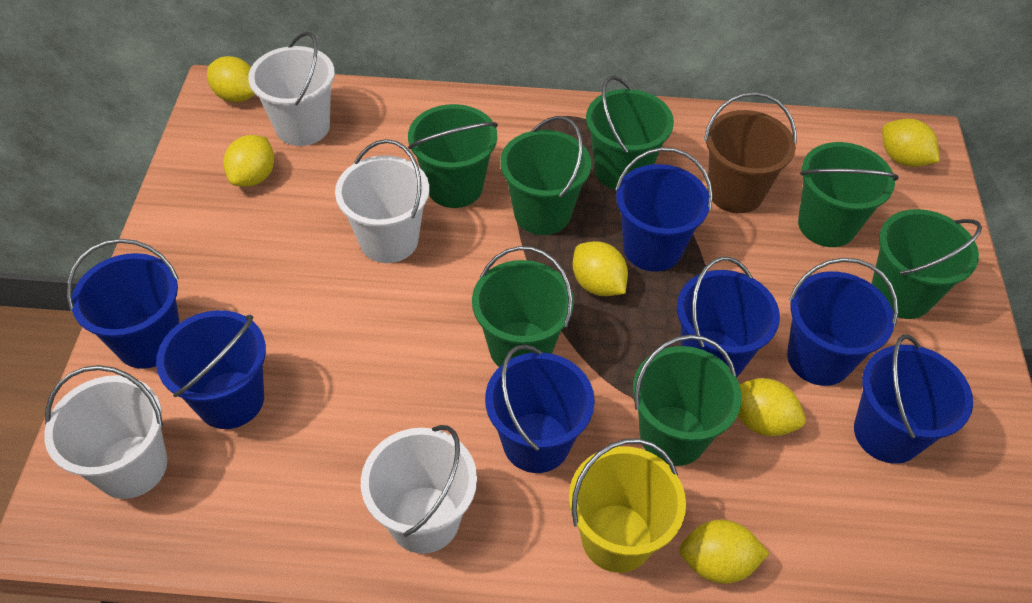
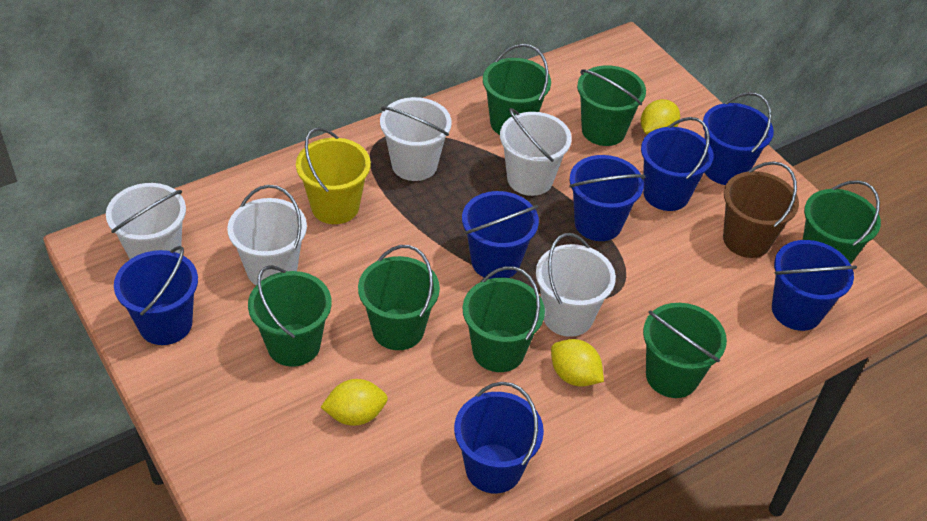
white bucket: [44,365,167,499] [248,32,335,146] [335,139,429,263] [361,425,477,554] = 4 -> [106,183,186,259] [227,185,307,285] [380,97,451,181] [500,108,572,196] [536,233,616,337] = 5
yellow lemon: [207,56,255,102] [223,135,274,187] [573,241,628,296] [679,520,769,584] [738,378,806,436] [882,118,940,167] = 6 -> [321,379,388,426] [551,339,604,387] [641,99,680,134] = 3

